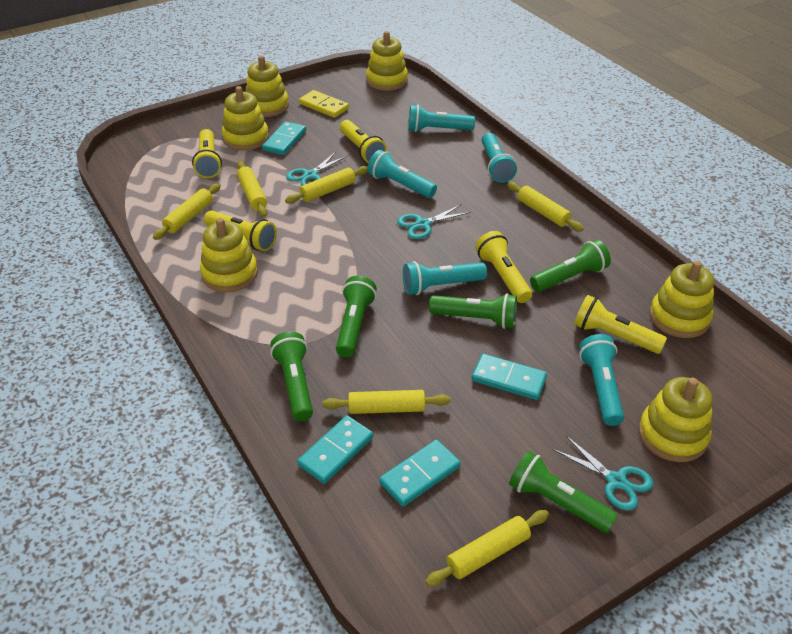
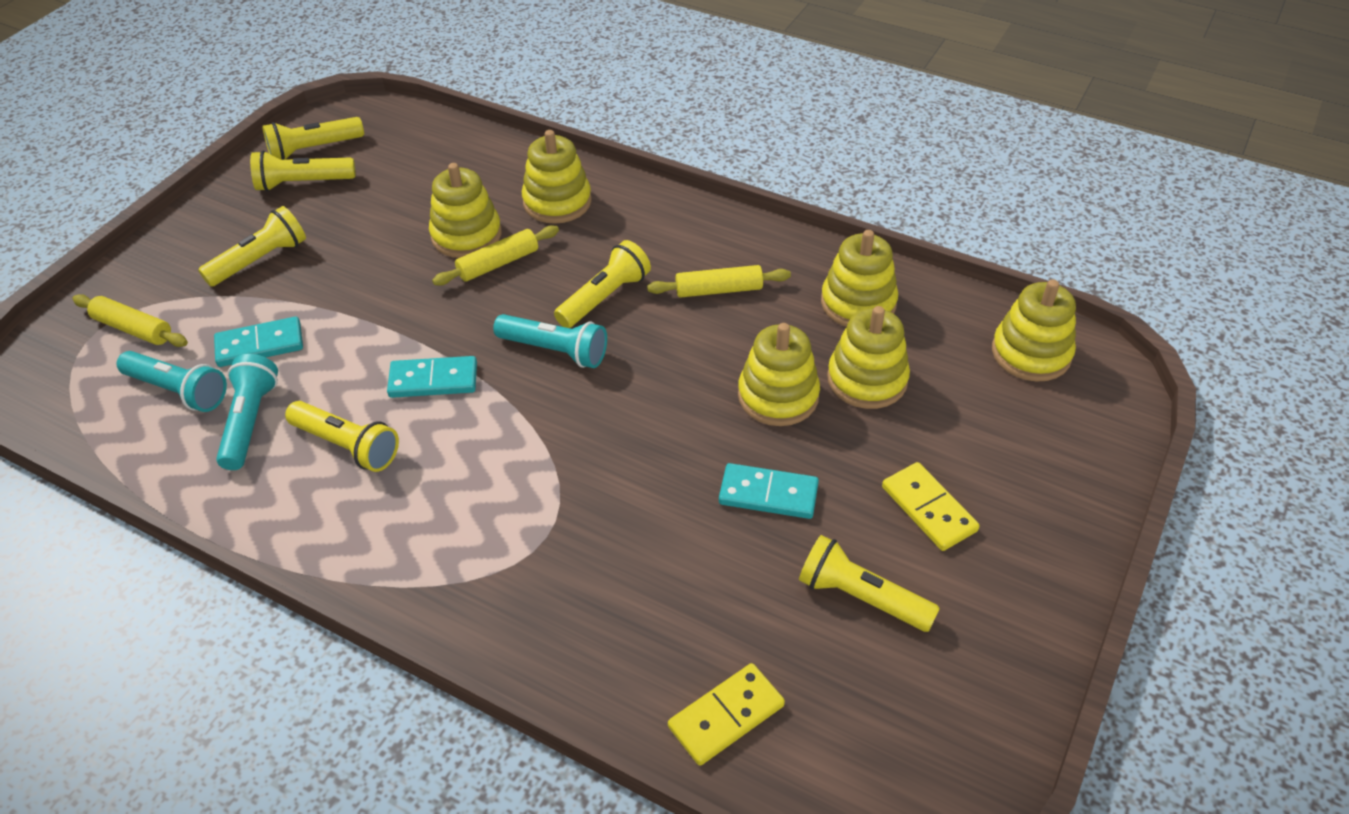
green flashlight: [270,331,313,421] [336,276,377,357] [429,293,517,329] [509,451,618,533] [530,239,611,292] = 5 -> none = 0
turquoise domino: [262,121,306,155] [297,415,373,484] [379,440,461,507] [472,354,547,400] = 4 -> [214,317,303,367] [387,356,477,398] [719,463,819,519] = 3
turquoise flashlight: [368,150,437,198] [403,261,487,295] [408,105,475,132] [482,133,517,183] [579,334,624,426] = 5 -> [117,351,227,412] [216,354,278,470] [493,314,607,368] = 3
turquoise scissors: [286,152,347,186] [397,205,470,239] [553,436,653,511] = 3 -> none = 0
yellow domino: [299,90,349,118] = 1 -> [668,663,785,766] [882,462,979,551] = 2
yellow flashlight: [192,129,222,178] [204,210,277,251] [340,120,387,163] [475,231,532,303] [574,295,667,354] = 5 -> [198,206,306,287] [250,150,355,192] [262,117,364,160] [285,401,399,472] [554,240,651,328] [799,535,940,632] = 6
yellow rolling pin: [153,183,221,240] [237,161,267,217] [285,166,368,204] [322,390,451,414] [425,510,549,586] [507,182,584,232] = 6 -> [72,294,188,347] [432,225,559,286] [647,265,791,298] = 3

